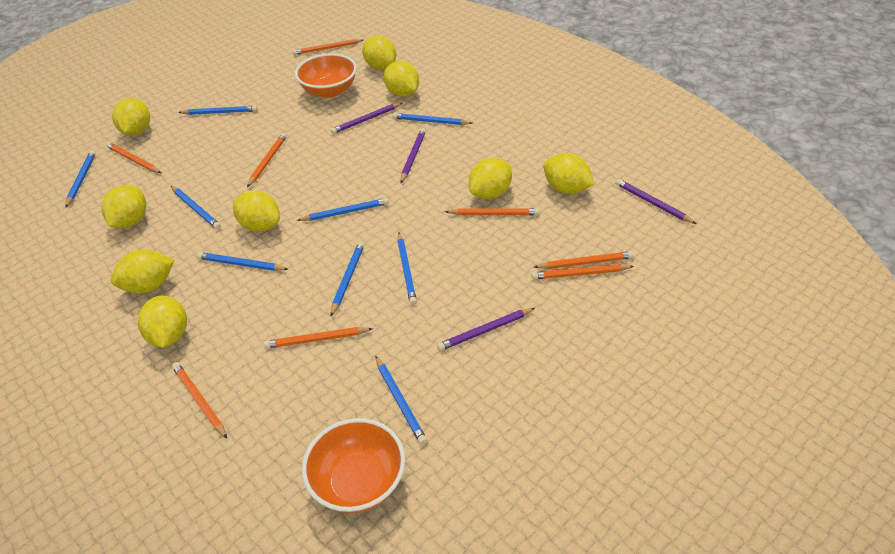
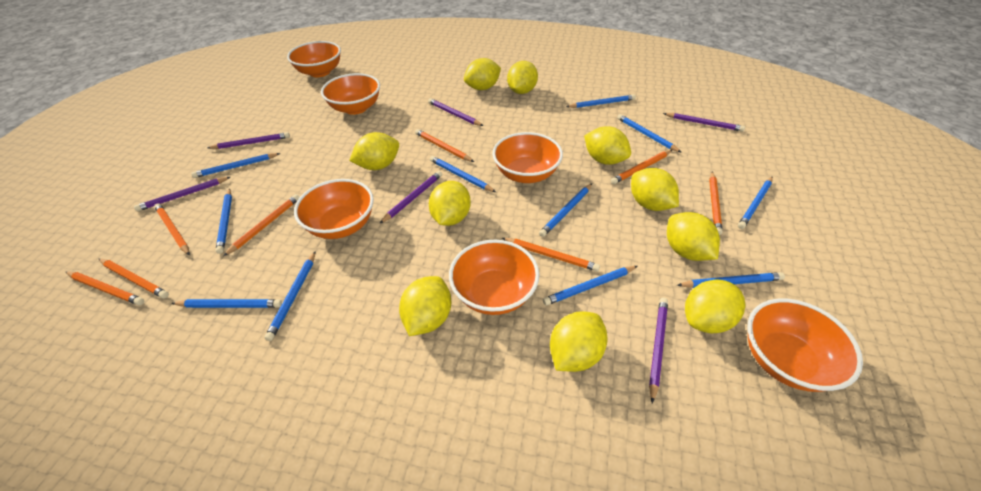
blue pencil: [65,150,96,208] [171,186,221,229] [178,106,258,115] [197,252,289,271] [297,198,389,221] [330,241,365,316] [375,356,427,445] [392,113,472,125] [397,233,417,305] = 9 -> [171,299,282,308] [191,153,281,178] [215,188,232,254] [264,251,316,341] [430,156,496,192] [539,183,592,237] [543,266,638,306] [566,94,636,108] [617,114,681,152] [677,272,785,288] [738,177,773,229] = 11
orange bowl: [295,54,357,98] [302,418,405,513] = 2 -> [287,41,341,77] [294,179,374,239] [321,73,380,115] [449,240,539,315] [492,132,563,183] [747,299,863,392] = 6
purple pencil: [331,103,402,134] [400,128,426,183] [437,308,535,351] [615,179,696,224] = 4 -> [134,177,230,211] [207,132,290,149] [379,171,442,224] [428,98,483,126] [649,298,668,403] [663,113,745,132] = 6
yellow lemon: [102,185,146,228] [111,249,174,294] [112,98,150,136] [138,295,187,348] [233,190,280,232] [362,36,396,70] [384,61,419,97] [469,158,512,199] [543,153,594,194] = 9 -> [349,132,399,170] [399,276,451,336] [429,181,471,226] [464,58,501,90] [507,61,538,94] [550,311,608,372] [584,126,631,165] [631,168,679,211] [667,212,720,261] [685,280,746,333] = 10

